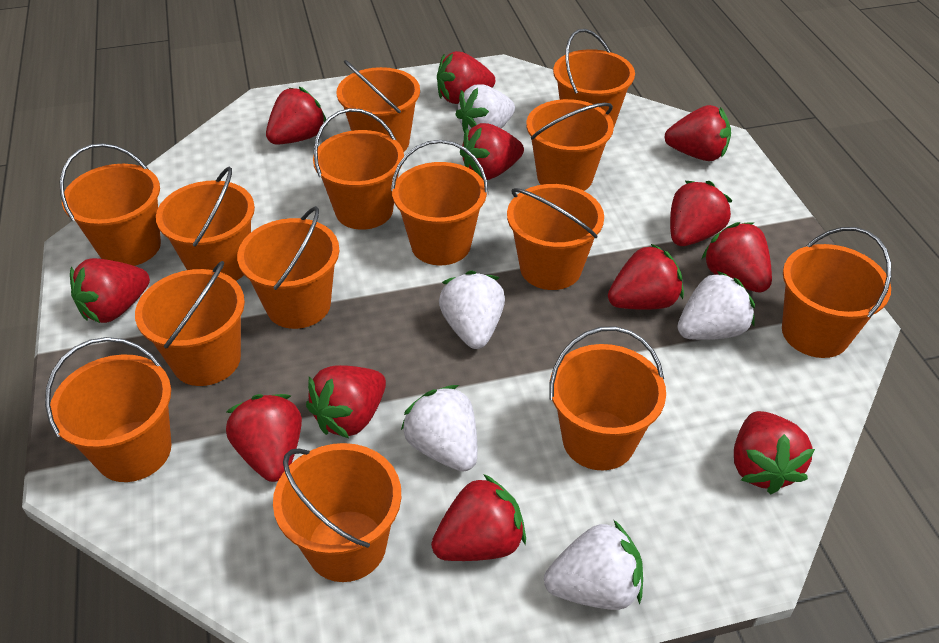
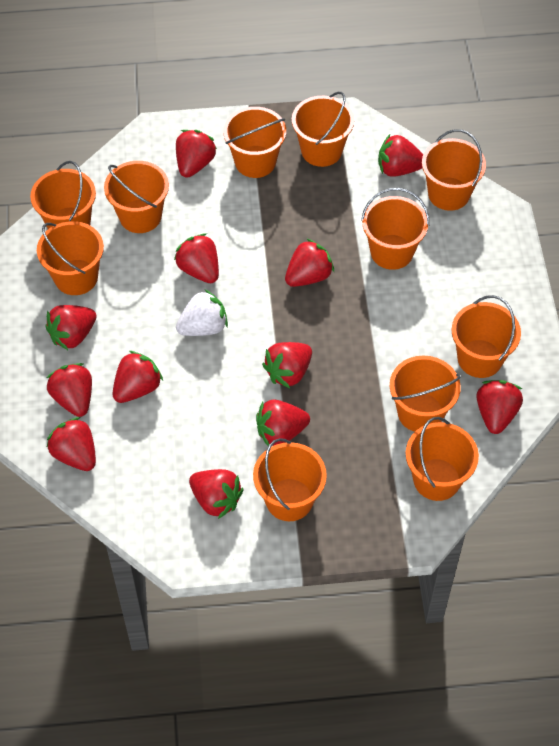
orange bucket: [45,337,171,482] [60,143,161,266] [135,261,245,386] [156,167,255,281] [237,206,339,329] [273,443,401,582] [313,108,404,230] [337,60,420,152] [391,140,488,265] [507,184,604,290] [526,99,614,191] [549,326,666,471] [553,29,635,126] [782,227,891,358] = 14 -> [30,161,96,229] [37,221,104,295] [104,161,169,233] [223,107,286,178] [253,438,327,521] [292,91,354,167] [361,188,429,270] [390,356,461,432] [406,417,479,501] [422,129,486,211] [451,295,521,378] = 11
white strawberry: [401,385,478,472] [439,271,505,349] [455,84,515,133] [544,520,643,610] [677,270,755,340] = 5 -> [176,289,228,336] = 1

